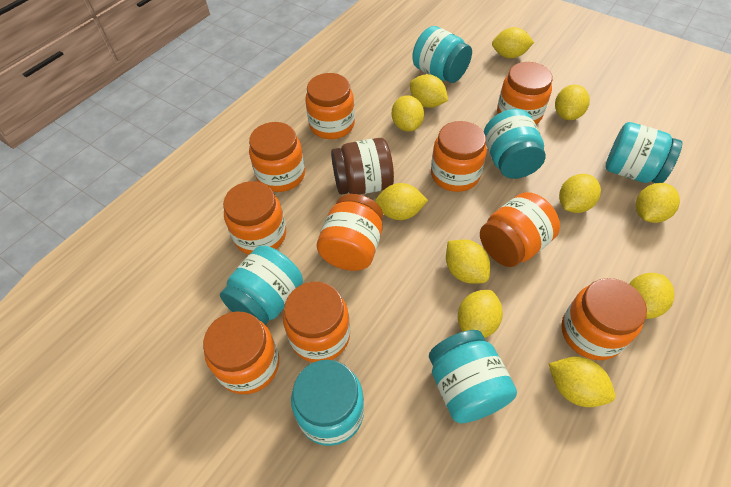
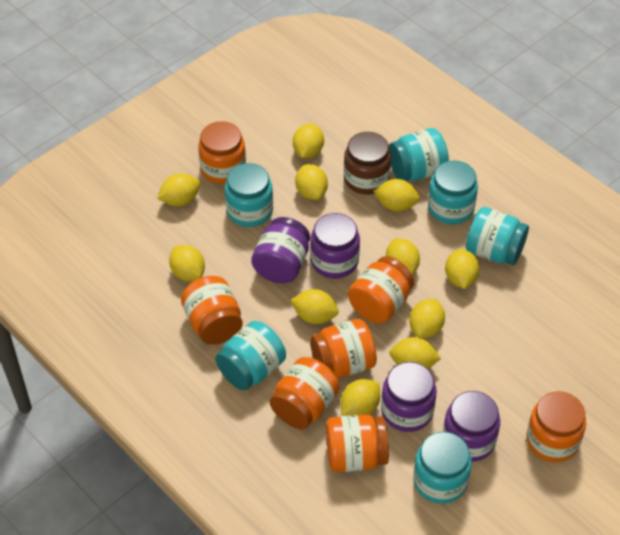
orange jar: [203,311,279,394] [223,181,286,255] [249,122,305,192] [283,282,350,363] [305,73,355,139] [317,194,383,271] [431,121,487,192] [480,192,560,267] [497,62,553,125] [561,278,647,360] = 10 -> [181,276,243,345] [198,121,246,184] [270,357,340,429] [310,319,377,378] [326,414,389,472] [348,256,414,324] [526,391,586,462] = 7
purple jar: none = 0 -> [251,217,310,283] [310,213,360,279] [381,362,437,432] [443,391,500,462] = 4

